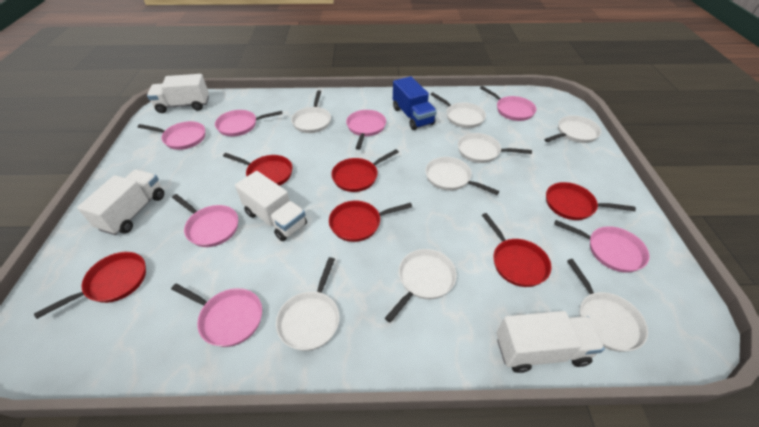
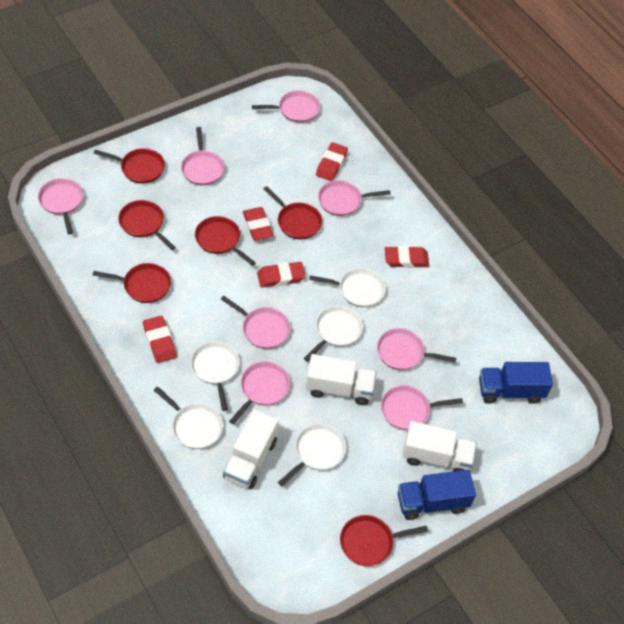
blue truck: [393,76,437,130] = 1 -> [398,470,476,520] [479,362,553,404] = 2
pink pan: [137,121,205,150] [171,284,262,347] [172,194,238,247] [215,110,283,136] [346,110,386,150] [480,86,536,121] [554,220,649,273] = 7 -> [38,178,83,235] [181,127,224,185] [221,296,290,349] [229,361,290,425] [252,90,320,123] [318,180,391,216] [377,328,456,370] [381,385,463,430] = 8
red eraser: none = 0 -> [143,316,177,363] [243,207,274,240] [257,262,306,288] [316,142,348,181] [385,246,429,268] = 5
white pan: [276,257,340,351] [291,90,331,133] [385,249,457,323] [425,157,499,195] [430,92,486,128] [458,133,532,163] [545,115,601,143] [567,259,648,352] = 8 -> [154,386,223,449] [190,341,240,411] [278,423,346,486] [304,305,363,362] [309,268,386,307] = 5
white truck: [77,169,164,235] [147,74,209,113] [235,171,307,241] [497,311,605,373] = 4 -> [223,409,279,489] [306,354,377,405] [402,421,477,471] = 3

